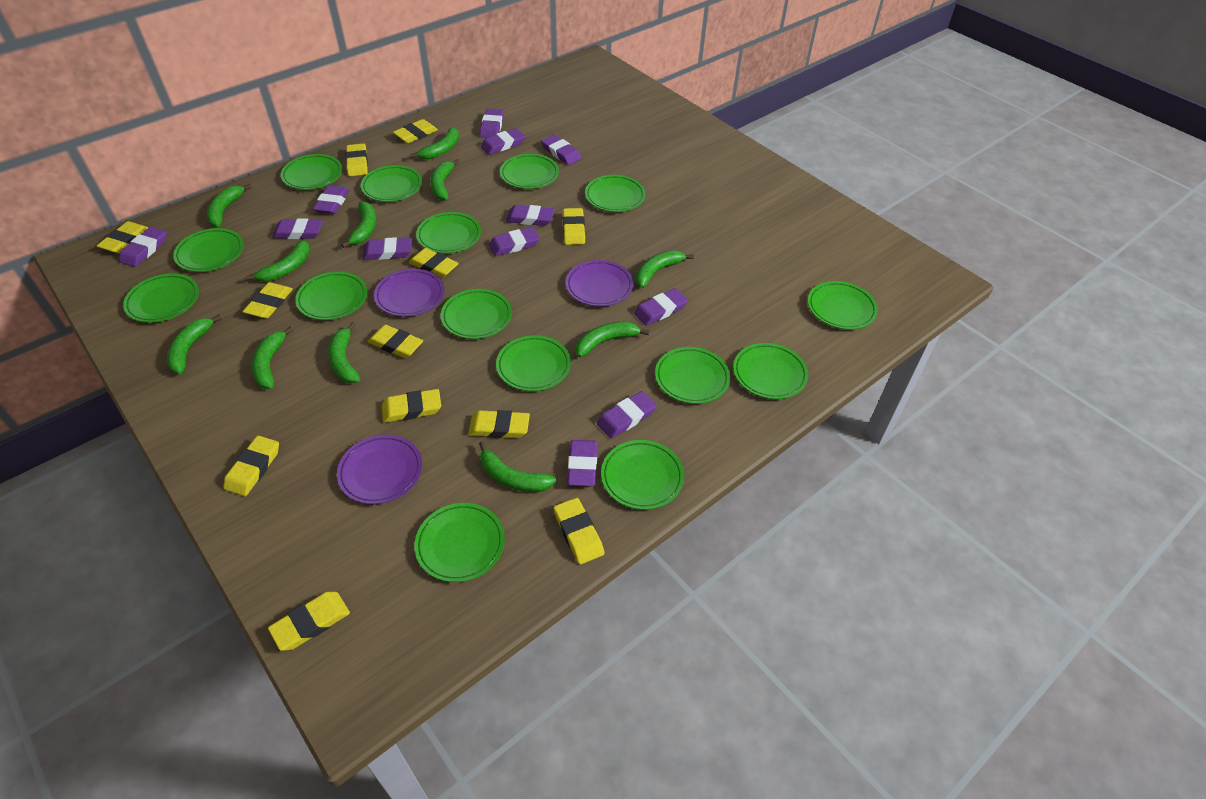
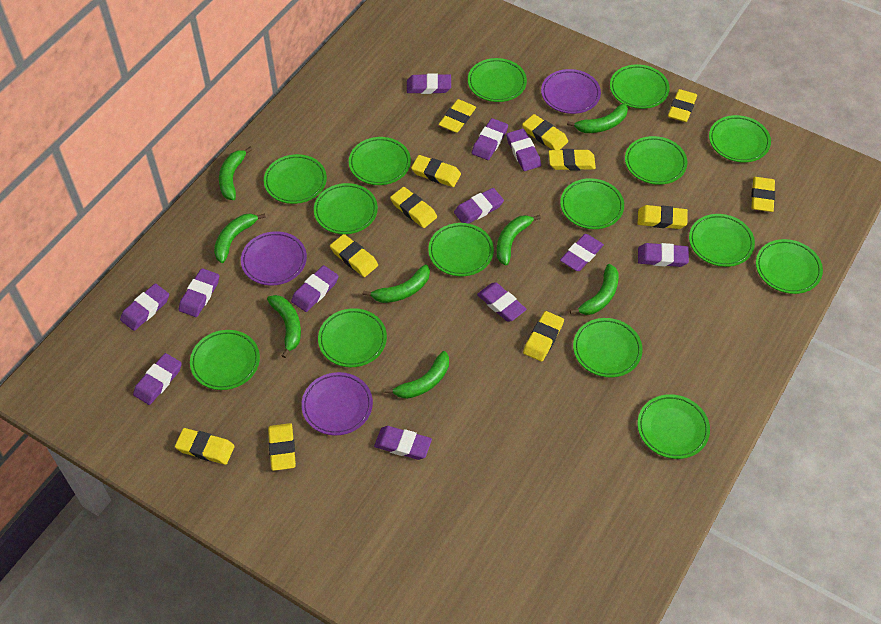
green banana: [167,315,222,374] [207,184,252,227] [245,240,310,282] [252,327,293,389] [328,322,360,383] [341,201,376,248] [410,127,459,160] [430,159,460,201] [479,441,556,492] [576,322,649,357] [636,250,694,288] = 11 -> [214,213,266,263] [219,147,253,200] [267,295,301,358] [363,264,430,303] [384,351,449,399] [497,215,541,266] [567,103,628,133] [570,264,619,315] = 8

